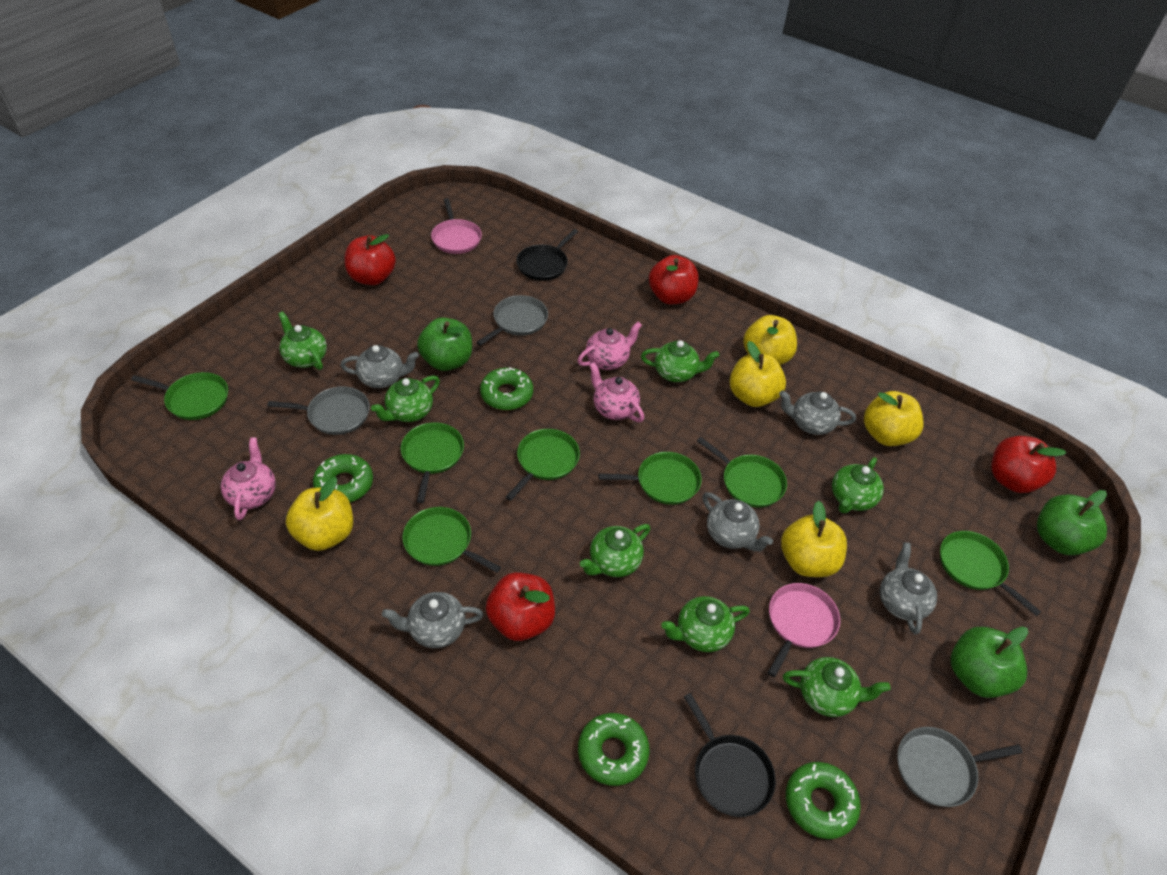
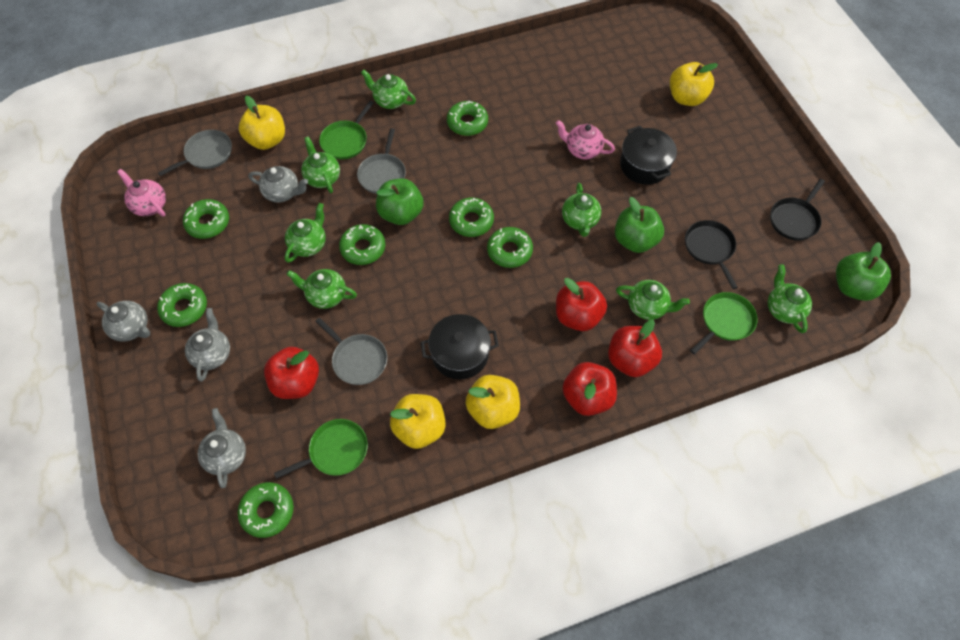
black pot: none = 0 -> [421,314,499,379] [620,126,677,185] = 2
green donut: [313,454,373,502] [480,367,533,410] [578,713,649,786] [786,762,861,839] = 4 -> [157,283,207,327] [183,199,229,239] [238,482,294,538] [339,224,385,265] [447,101,488,136] [449,198,494,237] [487,227,533,268] = 7
green pan: [131,372,228,420] [401,422,464,503] [402,507,501,573] [506,429,580,501] [598,452,702,505] [697,437,787,508] [940,531,1041,616] = 7 -> [274,419,368,479] [319,101,374,160] [690,292,758,354] = 3
grey teapot: [340,345,419,388] [382,592,484,648] [702,492,773,551] [779,390,856,435] [880,542,937,635] = 5 -> [96,301,150,342] [185,308,230,382] [198,408,246,488] [248,166,308,203] = 4
pink pan: [431,198,482,254] [768,583,840,677] = 2 -> none = 0
pink teapot: [221,437,276,520] [577,322,642,370] [589,362,644,422] = 3 -> [117,169,166,217] [556,120,615,159] = 2
yellow apple: [286,477,353,551] [730,341,786,407] [743,315,797,365] [781,501,847,577] [864,391,924,446] = 5 -> [239,96,285,150] [390,394,446,449] [465,375,520,429] [670,62,718,106] = 4

